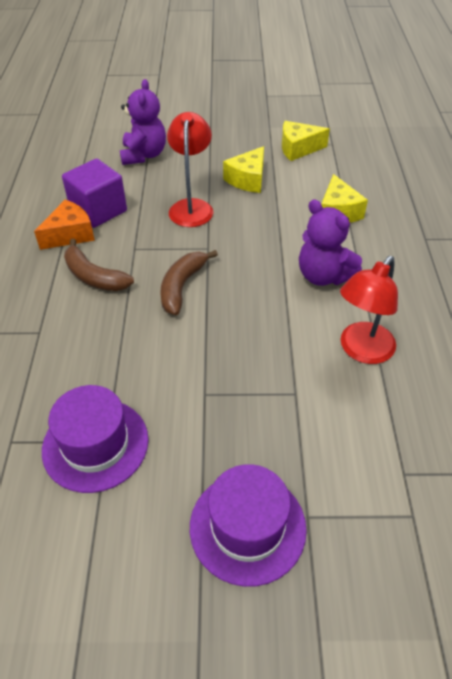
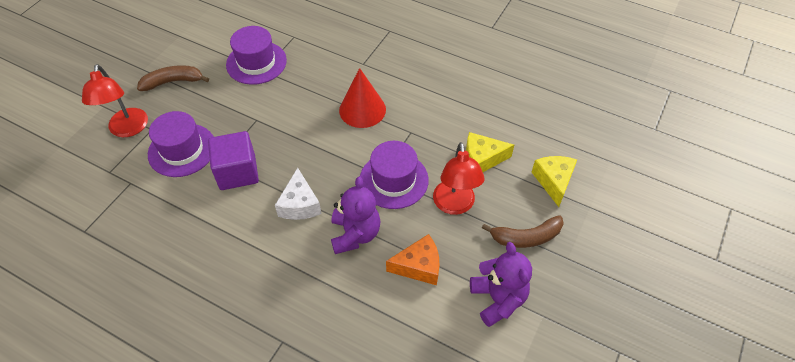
purple hat: [42,385,149,493] [190,464,307,587] = 2 -> [148,111,214,177] [226,26,287,85] [360,141,429,209] = 3
red cone: none = 0 -> [339,68,386,128] = 1
white cheese: none = 0 -> [275,168,322,220] = 1
yellow cheese: [223,146,264,193] [282,121,330,161] [321,174,368,223] = 3 -> [466,132,514,172] [532,156,577,207] = 2

